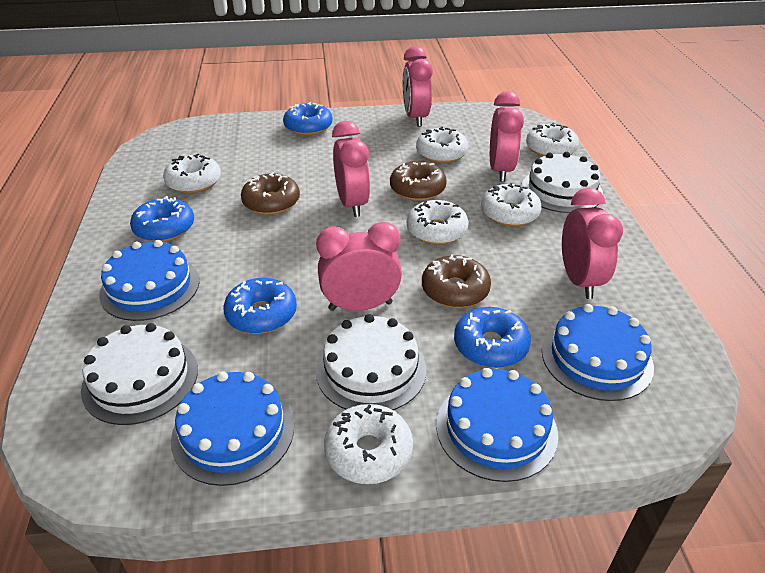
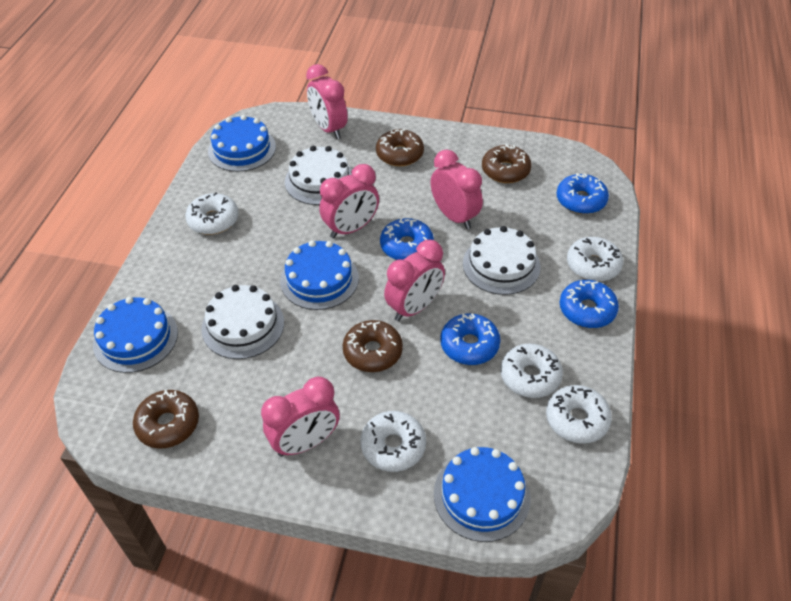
brown donut: [241,172,300,215] [390,161,447,201] [422,254,491,308] = 3 -> [133,390,199,449] [343,320,403,372] [376,129,424,166] [482,144,532,183] = 4
white donut: [163,154,221,193] [324,404,413,484] [407,200,469,245] [416,127,469,163] [481,183,542,226] [526,123,579,157] = 6 -> [185,192,239,235] [361,411,426,472] [501,344,563,398] [546,385,612,444] [567,237,623,282] = 5

